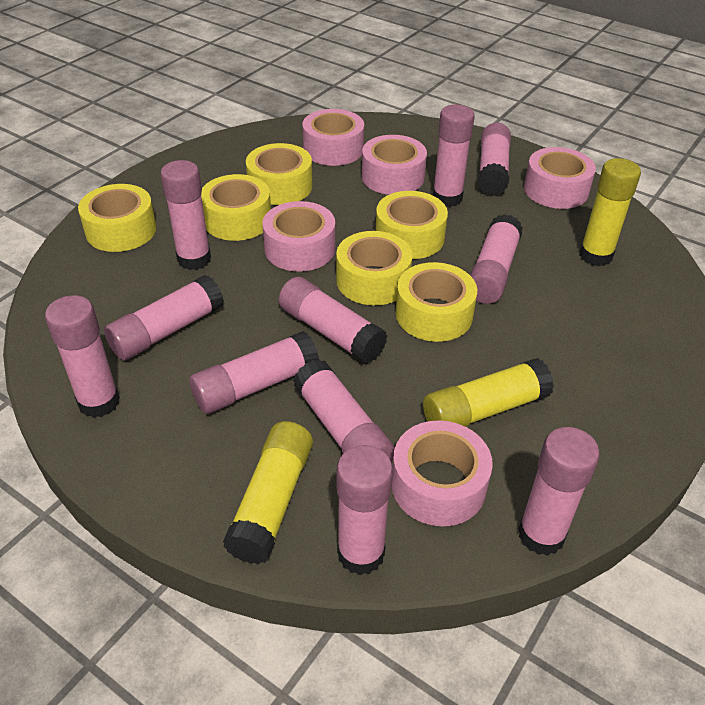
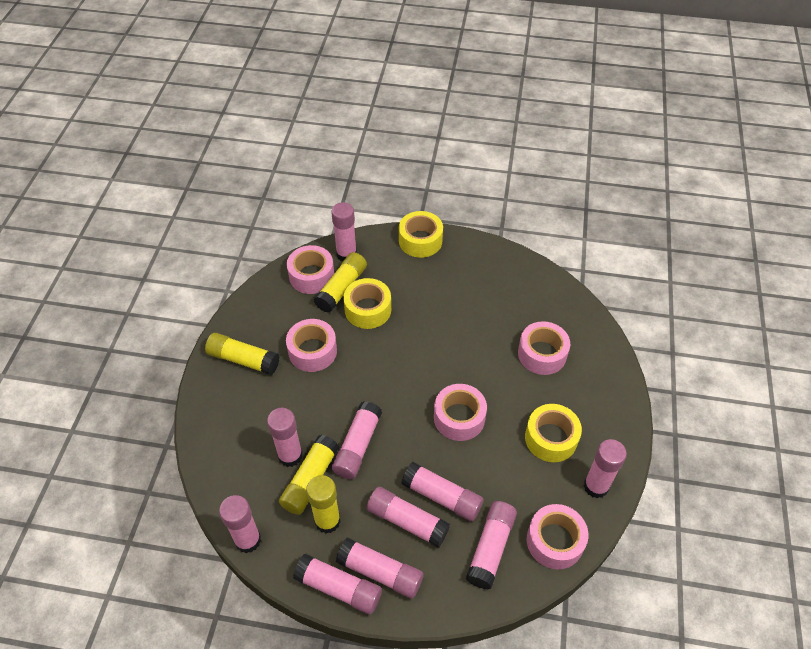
pink glue stick: [45,295,120,418] [104,275,224,361] [160,160,211,270] [190,331,319,414] [279,277,387,364] [293,359,395,462] [336,445,393,575] [433,104,475,207] [470,214,523,304] [478,123,511,196] [518,427,600,556] = 11 -> [219,495,261,553] [267,408,303,467] [293,553,382,614] [331,202,357,261] [332,401,382,479] [336,538,423,599] [367,487,450,548] [401,462,483,522] [466,501,517,589] [584,439,627,499] = 10
yellow glue stick: [223,421,313,564] [423,358,554,427] [579,158,641,266] = 3 -> [205,333,279,375] [279,435,339,515] [306,475,341,533] [314,252,367,313] = 4
yellow tape: [78,184,157,252] [201,174,271,241] [246,143,313,205] [336,231,413,305] [376,191,448,259] [396,262,477,342] = 6 -> [343,278,391,329] [399,211,443,258] [525,404,582,462] = 3

